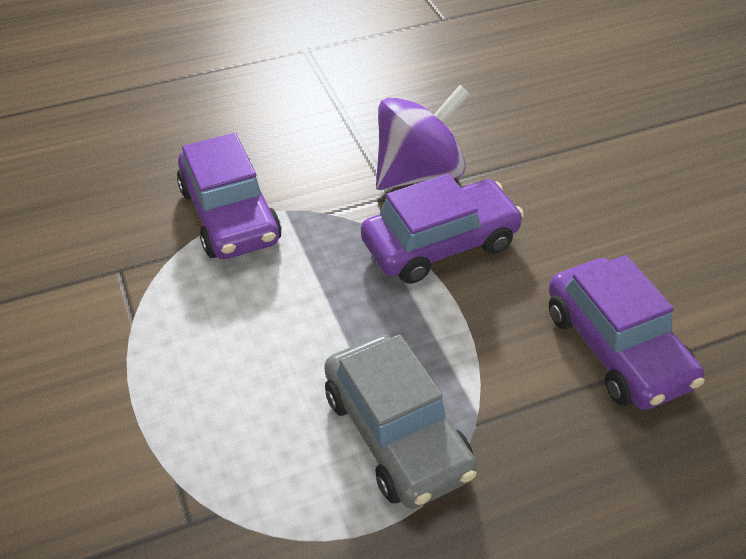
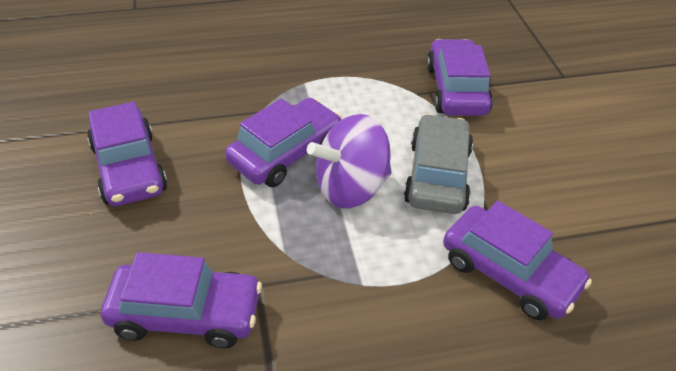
purple car: [177,133,282,259] [361,174,524,284] [548,255,704,410] = 3 -> [87,102,167,206] [101,252,262,348] [225,98,342,187] [426,39,493,116] [443,201,592,320] = 5

